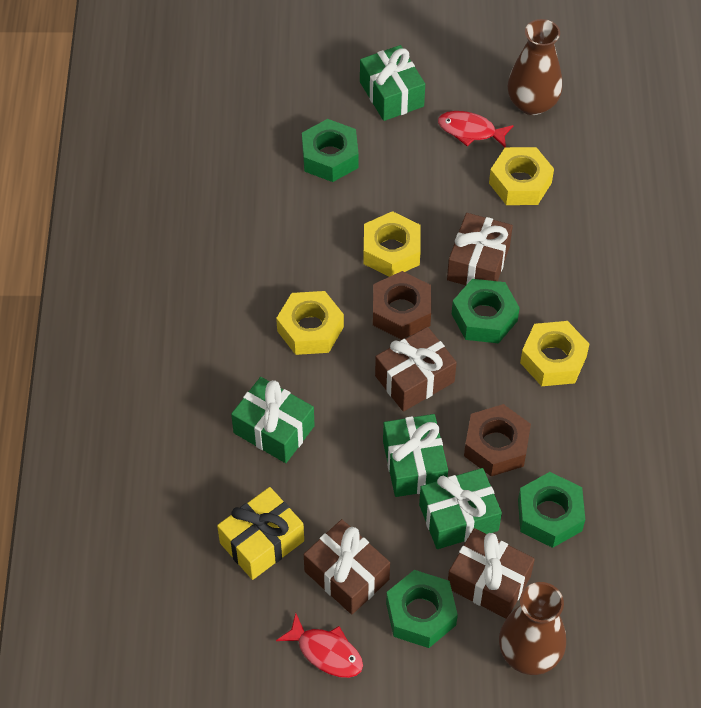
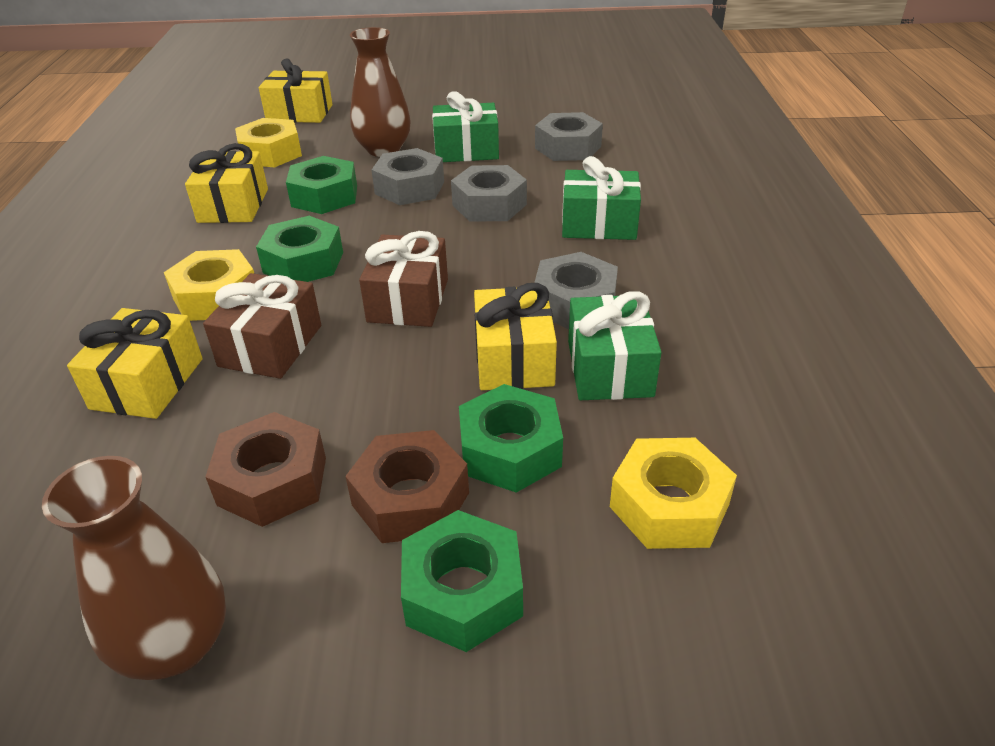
brown gift: [304,519,390,615] [375,327,457,412] [447,213,513,285] [448,528,535,618] = 4 -> [203,273,321,379] [359,231,448,327] = 2
green gift: [231,377,315,463] [360,45,425,121] [383,414,448,497] [419,468,502,549] = 4 -> [432,91,499,162] [562,156,641,240] [568,291,661,400] = 3
grey nut: none = 0 -> [372,148,444,205] [451,165,527,222] [534,252,618,329] [535,112,603,161] = 4
red fish: [276,613,363,678] [438,111,514,147] = 2 -> none = 0
yellow gift: [217,487,304,580] = 1 -> [67,308,203,419] [185,143,268,223] [259,58,333,123] [474,283,557,390] = 4
yellow nut: [276,291,344,355] [363,211,421,277] [489,147,554,205] [520,321,589,386] = 4 -> [164,249,254,321] [235,118,302,167] [610,438,737,549] = 3

